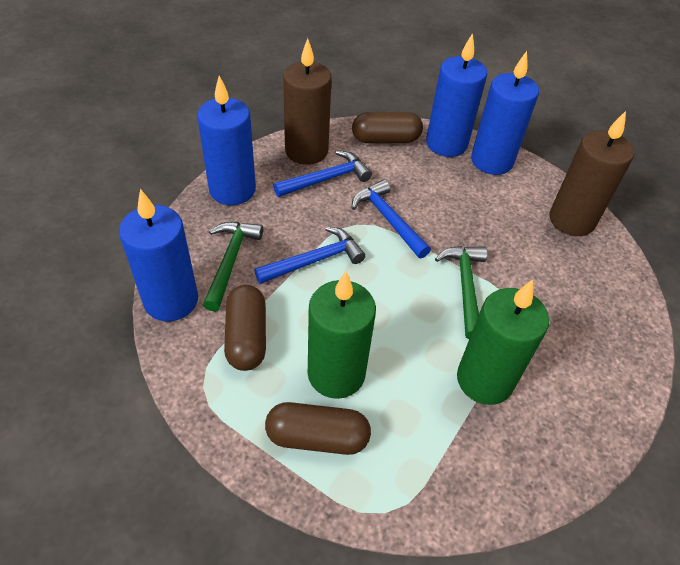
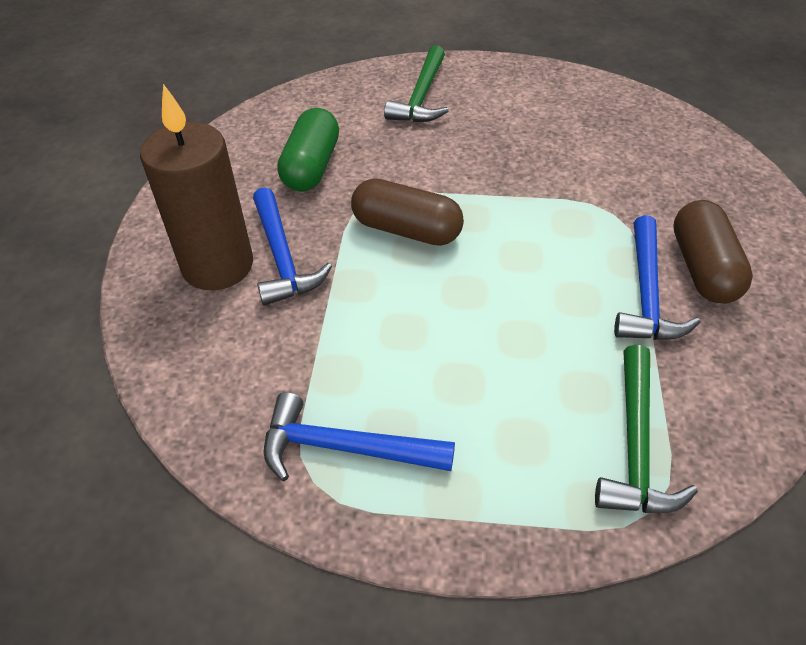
blue candle: [119,189,198,321] [197,76,256,205] [426,33,487,157] [471,51,539,175] = 4 -> none = 0
brown candle: [283,38,332,165] [549,111,634,236] = 2 -> [140,84,253,290] = 1
brown capsule: [224,285,266,371] [265,402,371,455] [352,112,423,143] = 3 -> [351,178,464,246] [673,200,753,303] = 2
green candle: [308,271,376,399] [457,279,549,405] = 2 -> none = 0
green capsule: none = 0 -> [277,108,339,191] = 1

